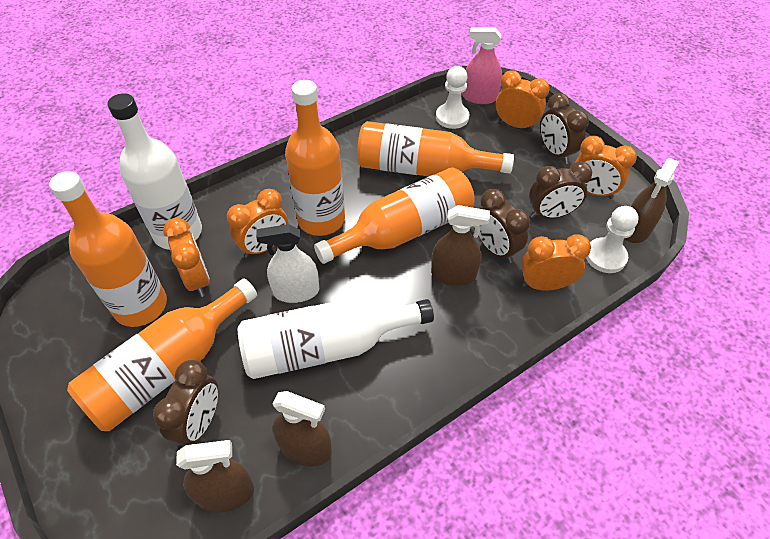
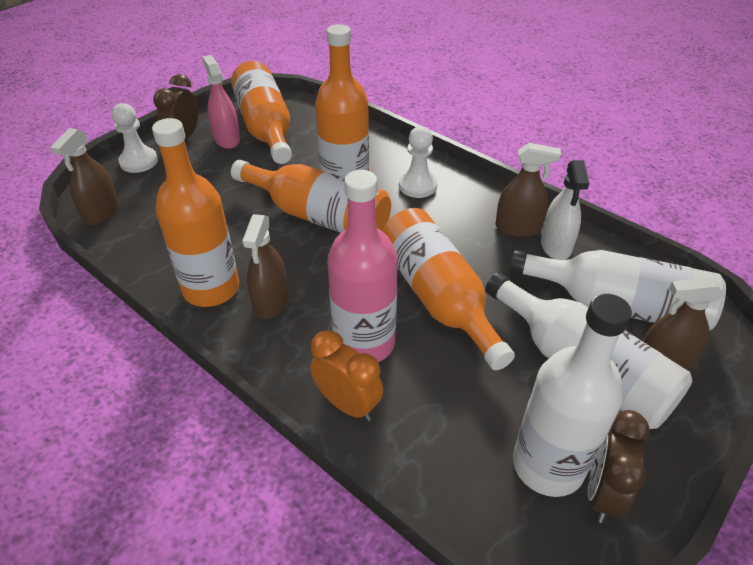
brown clock: [153,360,218,446] [479,189,530,263] [529,161,592,219] [540,93,589,164] = 4 -> [153,74,198,139] [588,410,650,523] = 2
orange clock: [163,218,210,297] [227,189,288,258] [496,71,550,131] [521,234,591,291] [575,136,637,199] = 5 -> [310,330,383,421] = 1
pink bottle: none = 0 -> [327,170,398,362] = 1
white bottle: [107,93,202,250] [238,299,434,379] = 2 -> [485,272,692,429] [509,250,726,330] [513,294,632,497] = 3

